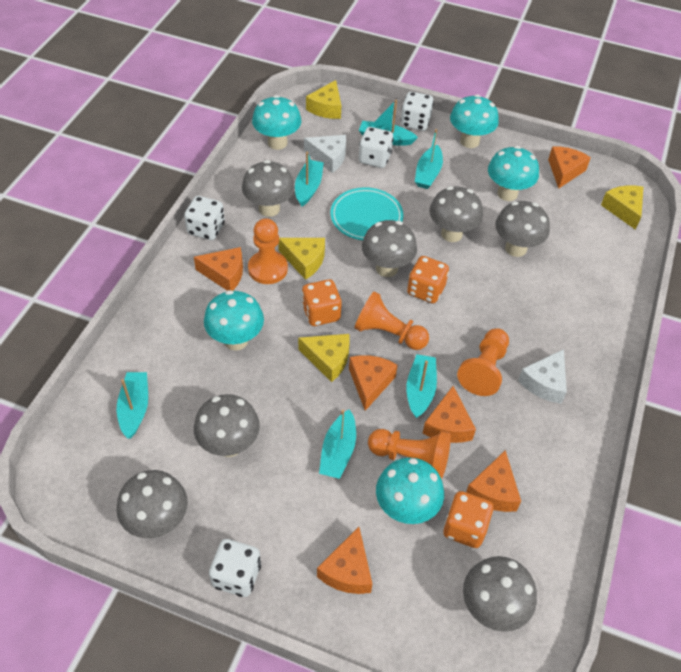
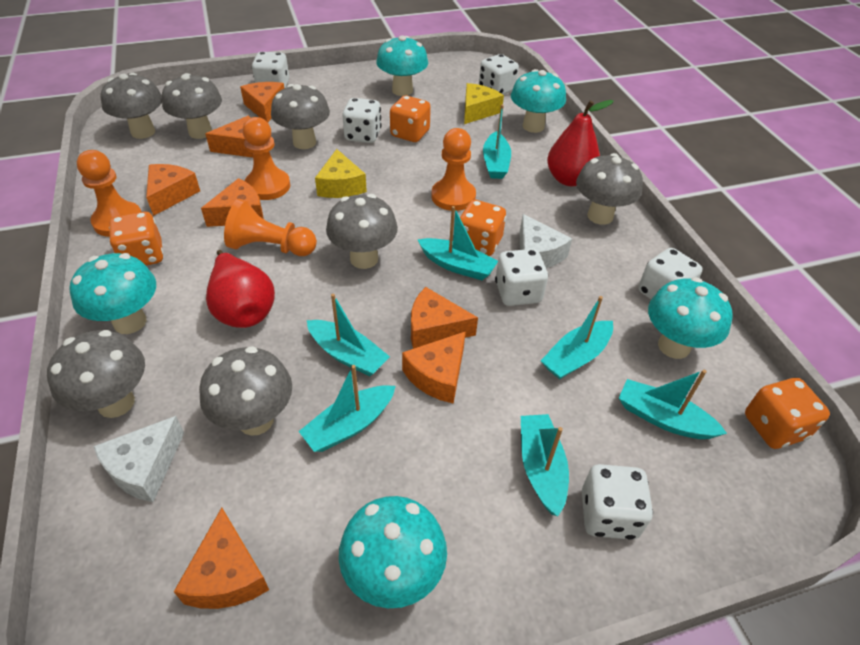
orange cheese: [194,247,243,291] [317,527,372,594] [349,355,398,411] [422,386,476,443] [466,450,521,512] [548,146,591,189] = 6 -> [146,164,200,216] [174,508,269,609] [201,178,264,227] [205,116,253,158] [240,82,284,122] [402,331,466,404] [411,287,478,349] = 7
orange dice: [302,279,342,326] [407,256,449,303] [443,491,493,548] = 3 -> [109,212,164,266] [390,96,431,142] [460,200,506,256] [745,378,830,449] = 4
red pear: none = 0 -> [206,250,275,328] [547,100,614,186] = 2
turquoise boat: [117,372,148,439] [295,152,324,207] [319,409,356,479] [359,100,418,146] [406,354,437,418] [415,129,443,189] = 6 -> [299,365,396,452] [307,294,390,376] [418,206,498,280] [483,104,511,179] [521,414,569,516] [541,296,613,379] [619,370,727,439] = 7
turquoise plate: [331,187,403,240] = 1 -> none = 0
white dice: [184,196,225,240] [209,539,261,597] [359,127,393,168] [400,92,434,131] = 4 -> [252,52,289,88] [342,98,382,143] [479,54,519,95] [495,249,548,306] [582,464,653,540] [638,248,702,299] = 6
yellow cheese: [278,238,325,280] [298,334,350,382] [306,80,341,119] [601,186,643,230] = 4 -> [315,149,367,198] [464,83,504,124] = 2

